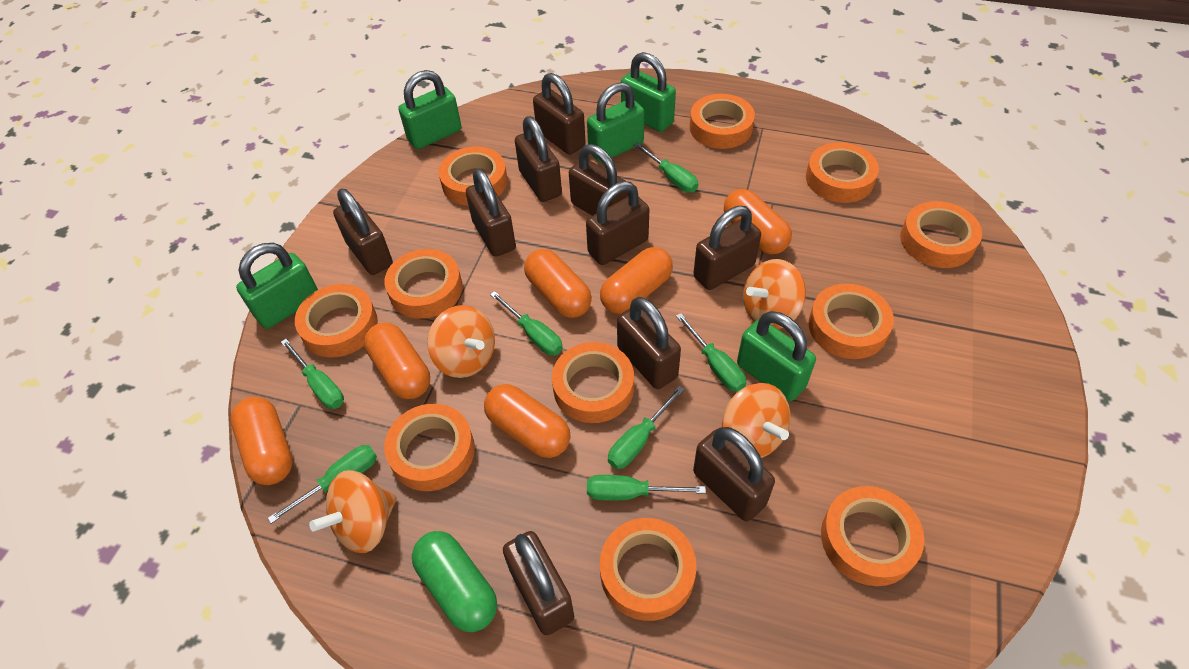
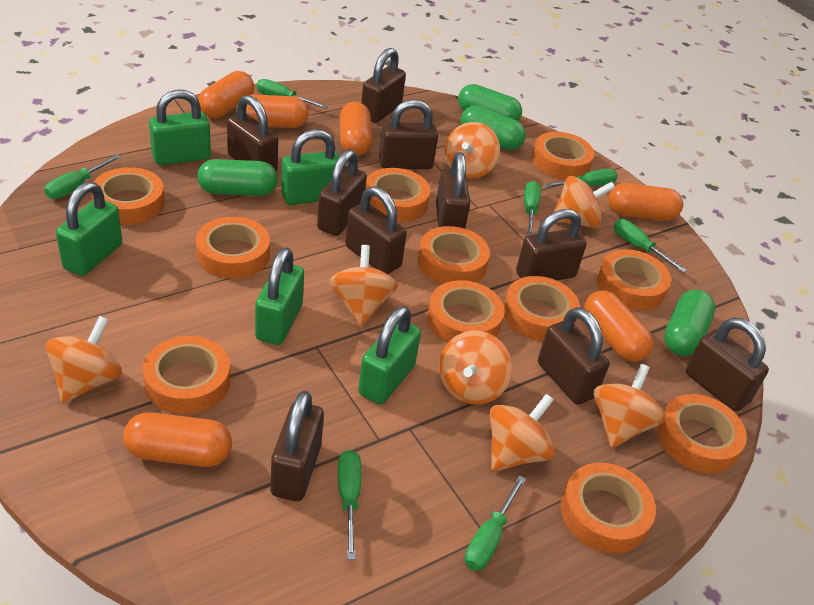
green capsule: [412,531,497,632] = 1 -> [197,159,278,196] [458,84,522,121] [461,105,526,150] [664,290,715,356] = 4
orange spinning top: [309,470,397,553] [427,305,495,378] [722,383,790,458] [743,259,806,329] = 4 -> [46,316,122,403] [329,245,398,326] [439,331,512,405] [445,122,500,179] [490,394,555,471] [554,176,615,228] [593,364,666,448] = 7

